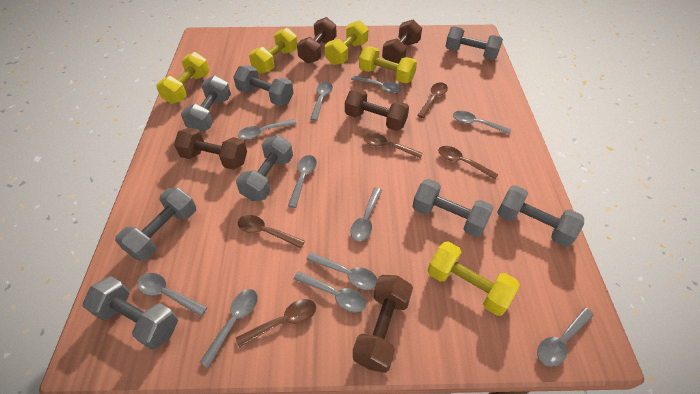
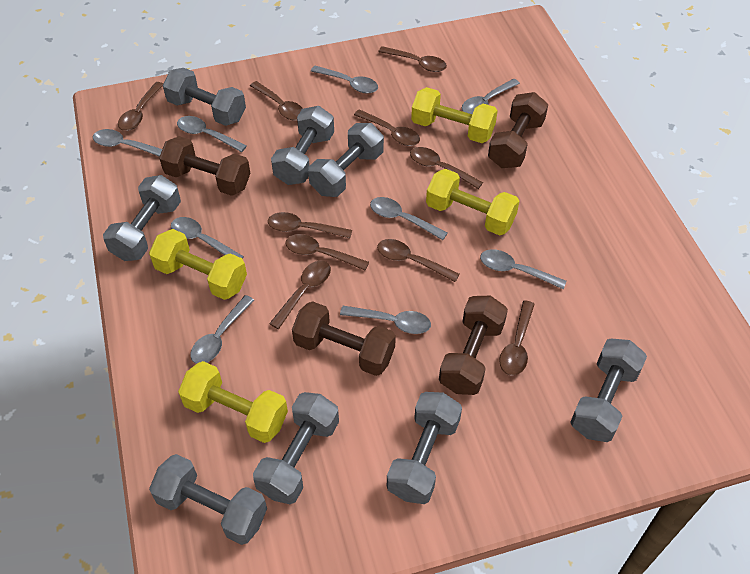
brown dumbbell: [174,127,247,170] [297,17,337,64] [345,89,409,131] [353,275,413,373] [382,20,422,63] = 5 -> [159,136,250,196] [292,301,396,376] [439,296,508,395] [488,92,548,168] = 4
brown spoon: [236,299,316,347] [238,215,305,248] [364,133,423,159] [417,82,448,118] [438,146,499,179] = 5 -> [118,82,163,131] [250,81,303,121] [268,212,352,238] [269,261,331,329] [285,234,369,271] [354,109,420,146] [377,239,459,282] [378,46,447,72] [410,147,483,189] [499,300,534,376] = 10
grey spoon: [137,273,207,317] [199,289,258,368] [238,119,297,140] [288,155,317,208] [293,271,366,312] [306,252,377,290] [310,82,333,121] [350,188,382,241] [351,76,402,93] [453,111,511,134] [537,307,594,367] = 11 -> [93,129,162,157] [171,217,244,259] [177,116,247,152] [190,295,254,364] [311,66,378,93] [340,306,431,334] [370,197,447,240] [462,79,520,114] [480,249,566,289] = 9
yellow dumbbell: [156,52,210,104] [249,28,298,74] [325,20,368,65] [359,46,417,83] [427,241,520,316] = 5 -> [149,229,247,300] [178,361,288,443] [411,87,498,143] [426,169,519,235] = 4

